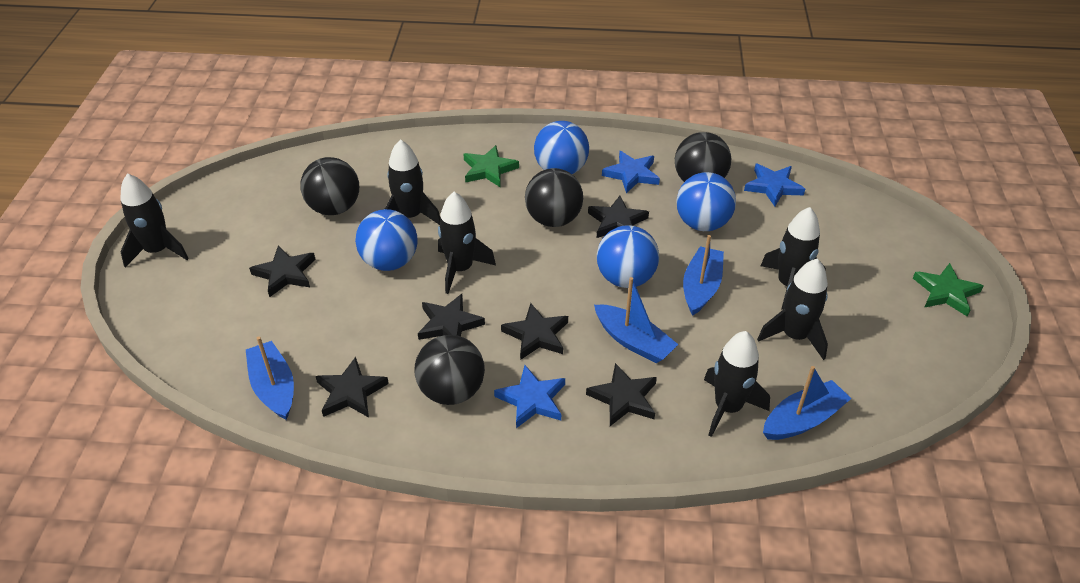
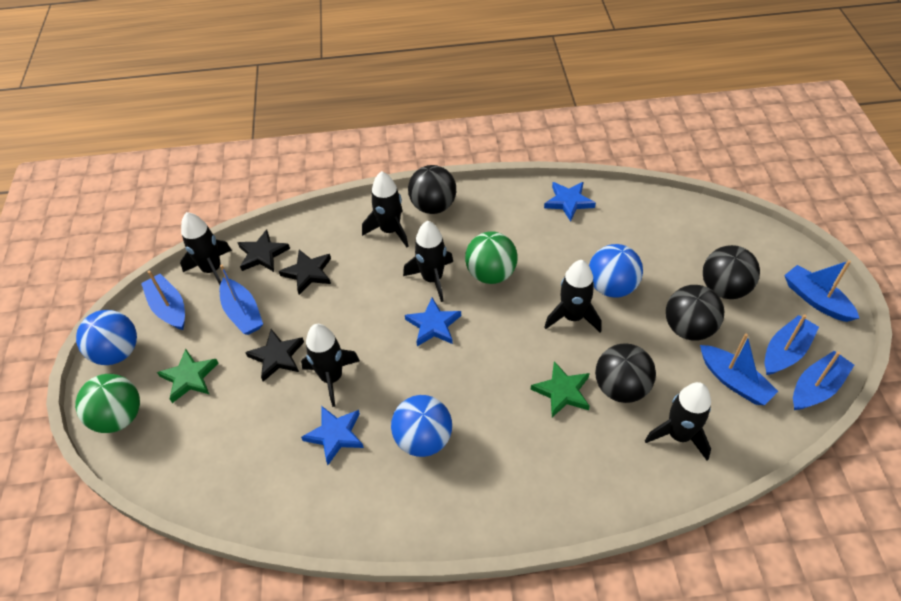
black star: [249,246,316,297] [316,357,389,418] [418,294,485,340] [501,303,568,360] [586,363,657,426] [588,196,649,238] = 6 -> [237,229,290,272] [245,329,304,382] [279,250,331,295] = 3
blue ball: [355,209,418,271] [534,121,589,174] [597,225,659,288] [676,172,736,231] = 4 -> [76,310,137,365] [391,395,452,457] [589,244,643,298] = 3
blue boat: [246,336,294,420] [594,277,678,363] [683,235,724,316] [763,366,852,440] = 4 -> [141,271,185,330] [220,265,263,335] [700,333,778,405] [765,314,819,375] [784,260,859,322] [793,351,854,410] = 6
green ball: none = 0 -> [75,374,140,433] [465,231,518,284] = 2

